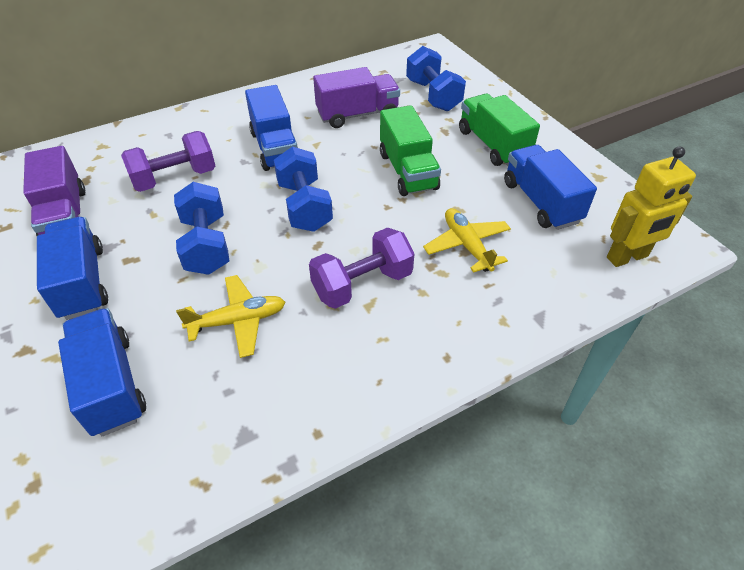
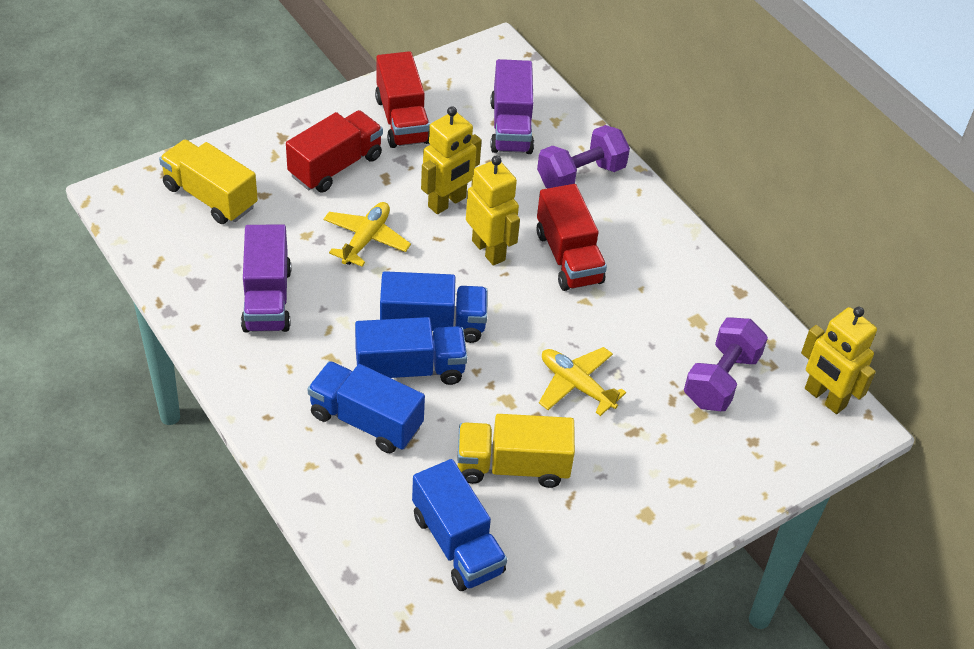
blue dumbbell: [174,182,229,275] [274,146,333,232] [406,46,466,111] = 3 -> none = 0
green truck: [380,105,441,196] [459,93,540,166] = 2 -> none = 0
red truck: none = 0 -> [286,110,383,193] [375,51,430,148] [537,184,607,291] = 3
yellow robot: [607,146,696,267] = 1 -> [421,106,482,214] [466,155,520,266] [801,307,877,414] = 3
yellow truck: none = 0 -> [159,140,258,224] [457,414,575,488] = 2

